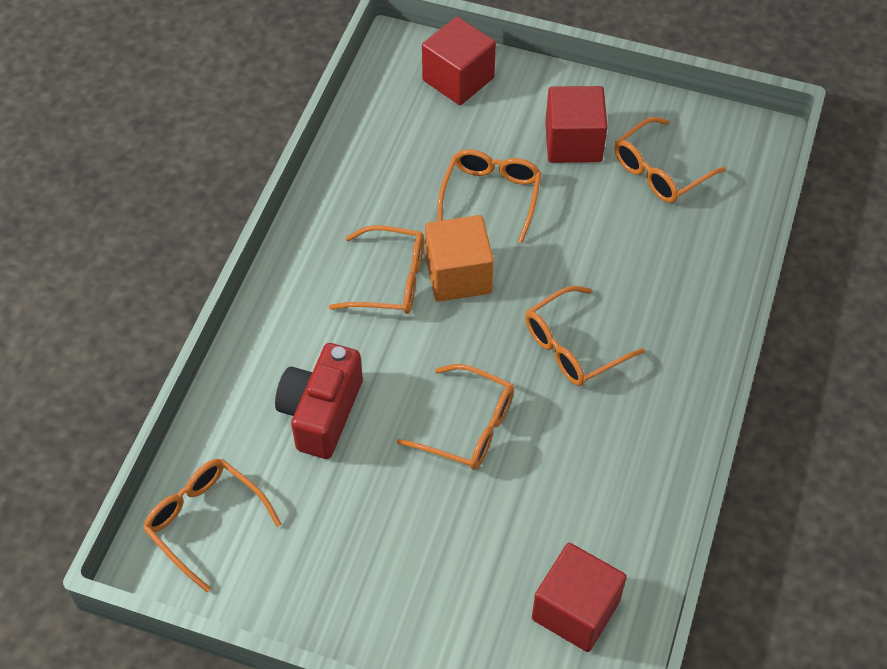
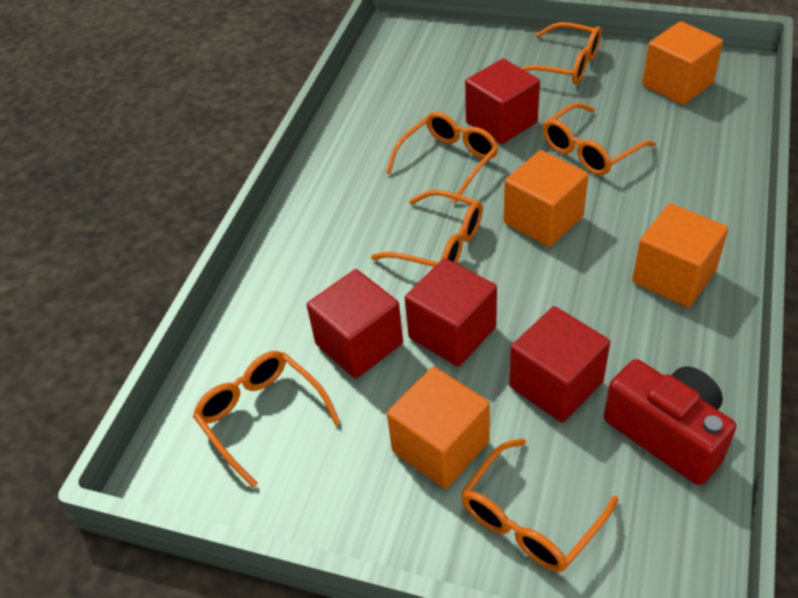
orange cube: [425,215,494,302] = 1 -> [387,367,490,489] [504,150,588,247] [632,203,728,307] [642,21,723,105] = 4
red cube: [422,16,496,105] [532,543,627,652] [545,86,608,163] = 3 -> [307,269,403,379] [405,258,497,367] [465,59,540,144] [509,306,610,423] = 4

